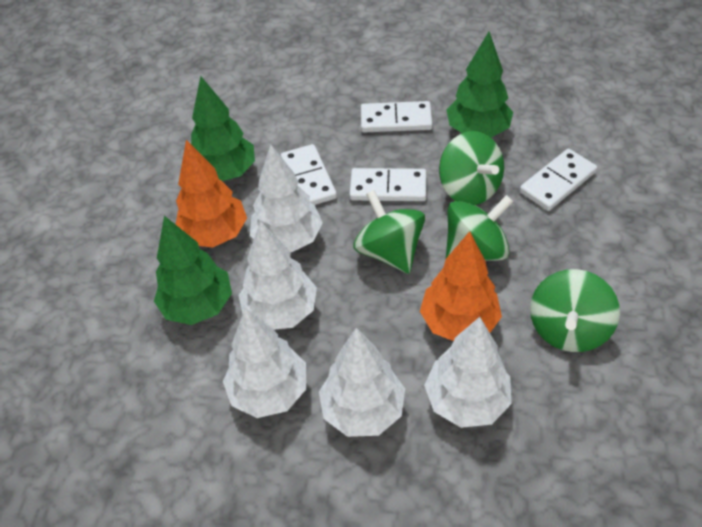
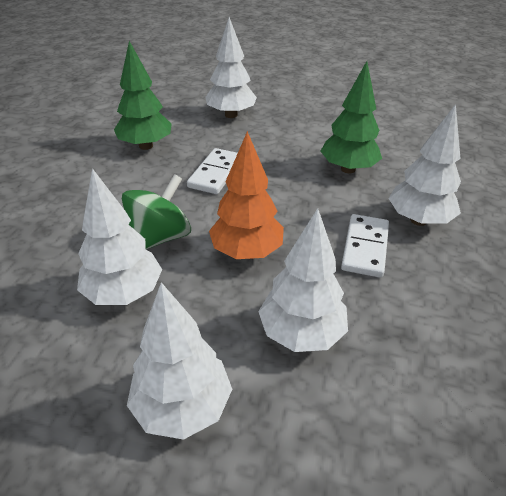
green spinning top: [353,190,425,274] [439,131,504,205] [446,195,513,261] [530,269,620,352] = 4 -> [122,174,191,250] = 1
green tree: [154,216,232,325] [191,76,255,181] [447,32,513,138] = 3 -> [114,41,172,150] [320,61,382,173] = 2
orange tree: [176,140,247,248] [420,231,502,341] = 2 -> [209,131,284,259] = 1
white domino: [281,144,337,205] [349,168,427,201] [361,101,432,132] [520,149,597,211] = 4 -> [187,148,238,194] [341,214,389,278] = 2

